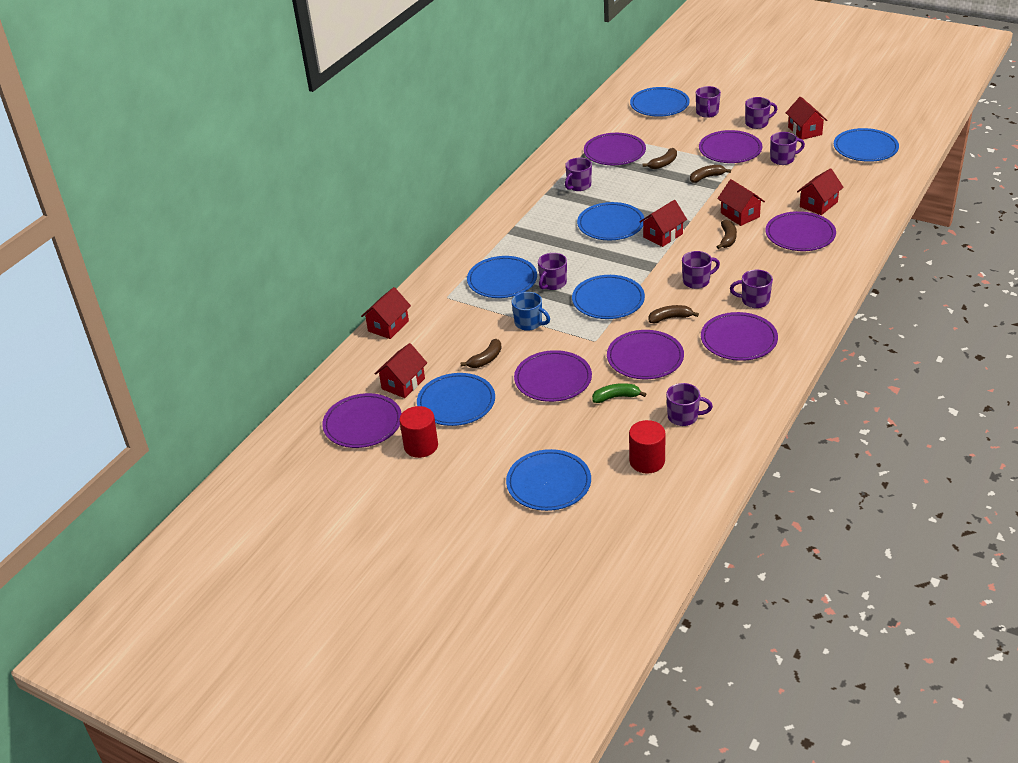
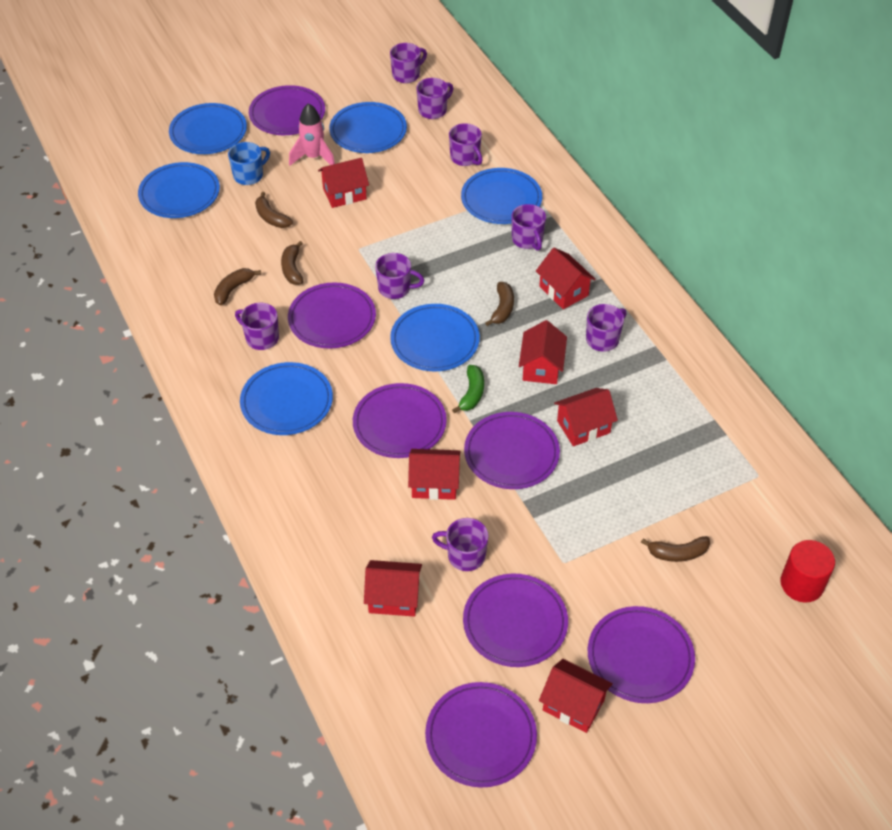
blue plate: [417,373,495,426] [467,256,537,298] [506,449,591,511] [572,275,645,319] [577,202,645,240] [630,87,690,117] [834,128,899,162] = 7 -> [138,162,220,218] [169,103,247,154] [240,362,333,435] [329,102,407,153] [390,304,480,371] [461,168,542,224] = 6
pink rocket: none = 0 -> [289,103,335,166] = 1
red cylinder: [399,406,438,458] [629,420,666,473] = 2 -> [781,540,835,602] = 1
red house: [361,287,411,339] [375,343,427,398] [639,200,687,247] [717,179,765,226] [786,97,827,140] [797,168,844,215] = 6 -> [318,158,369,208] [364,560,422,617] [408,449,460,500] [519,320,567,384] [536,248,596,309] [539,659,613,733] [554,388,618,446] = 7

